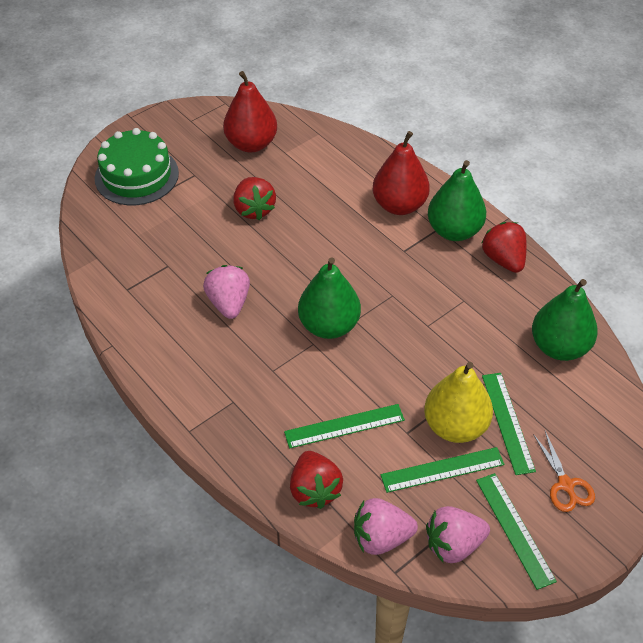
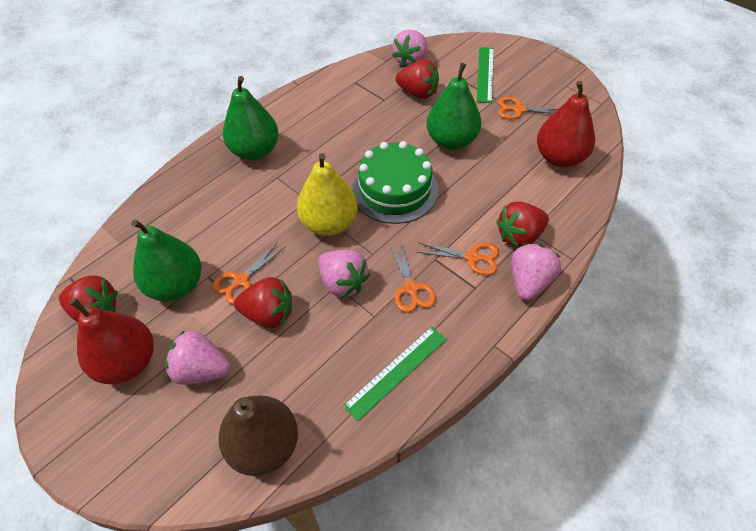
brown pear: none = 0 -> [218,396,298,476] = 1
green ruler: [284,404,405,449] [381,447,505,493] [476,473,557,590] [482,373,536,475] = 4 -> [343,326,446,421] [477,47,494,103] = 2
orange scissors: [533,431,595,512] = 1 -> [213,242,286,304] [390,244,436,313] [417,242,499,275] [498,97,559,119] = 4
pink strawberry: [203,265,250,319] [354,498,418,555] [426,506,490,563] = 3 -> [165,330,231,385] [318,250,370,298] [392,30,428,68] [511,243,561,300] = 4
red strawberry: [233,177,276,220] [290,451,343,509] [482,222,527,273] = 3 -> [59,275,118,322] [234,277,292,328] [396,59,439,99] [496,202,549,248] = 4

